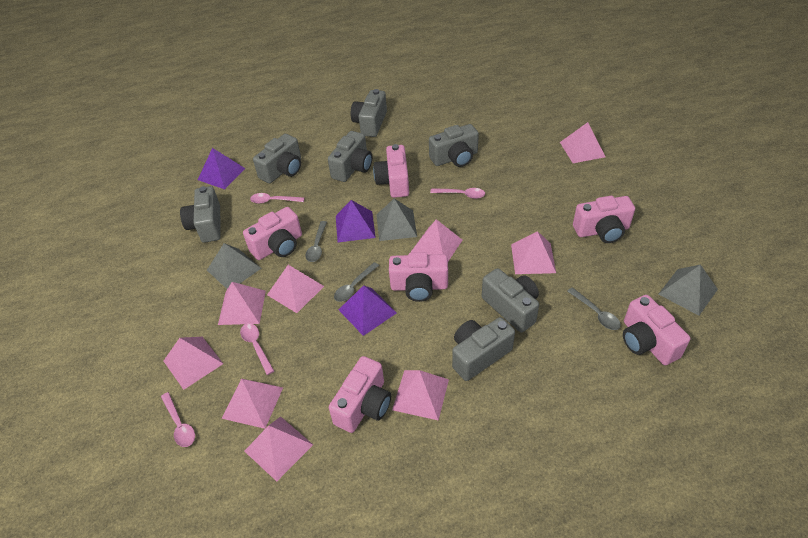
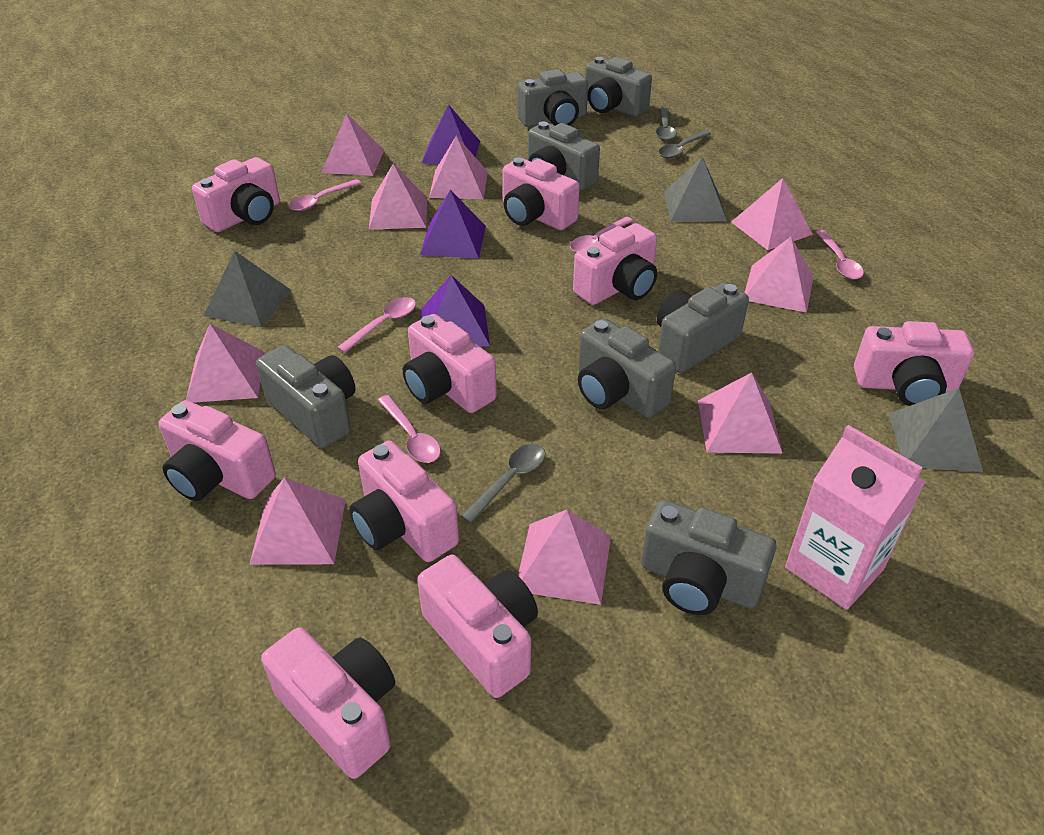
pink camera: [243,207,302,260] [329,356,391,433] [373,144,409,198] [389,252,448,302] [573,196,635,243] [623,295,691,365] = 6 -> [159,400,276,501] [192,157,280,232] [261,627,395,779] [349,441,459,562] [403,314,497,413] [417,555,538,698] [502,157,580,230] [573,223,657,305] [854,321,974,406] = 9
pink carton: none = 0 -> [785,425,926,610] = 1
pink spoon: [161,392,195,447] [240,323,274,375] [250,193,304,204] [430,188,485,199] = 4 -> [288,179,362,211] [337,297,416,353] [378,395,441,463] [570,217,633,253] [815,230,864,280] = 5

